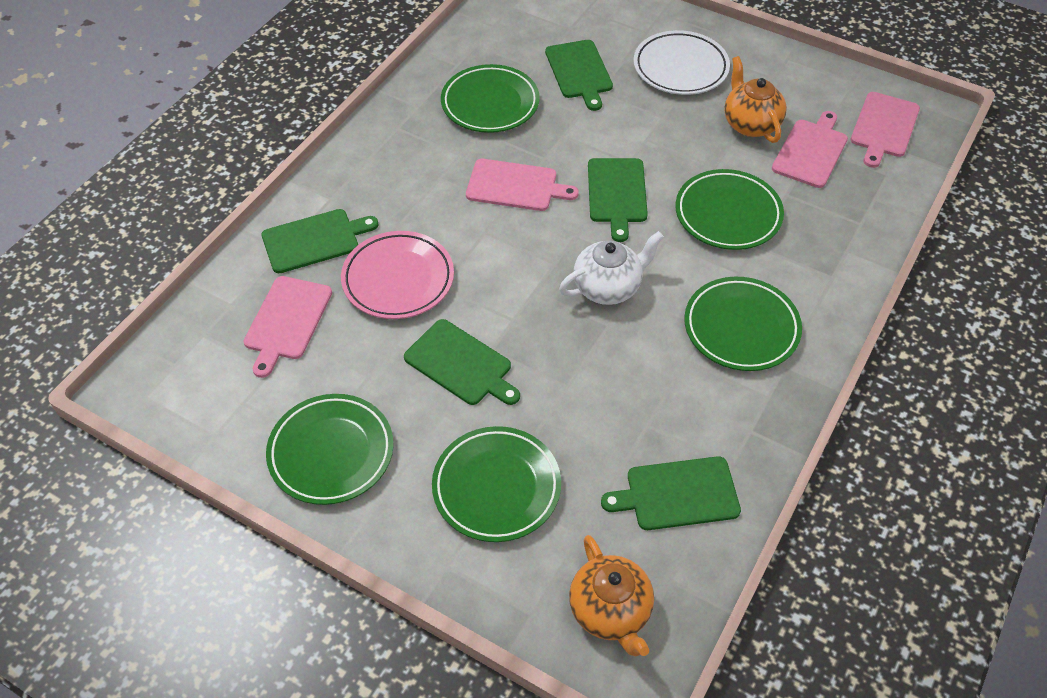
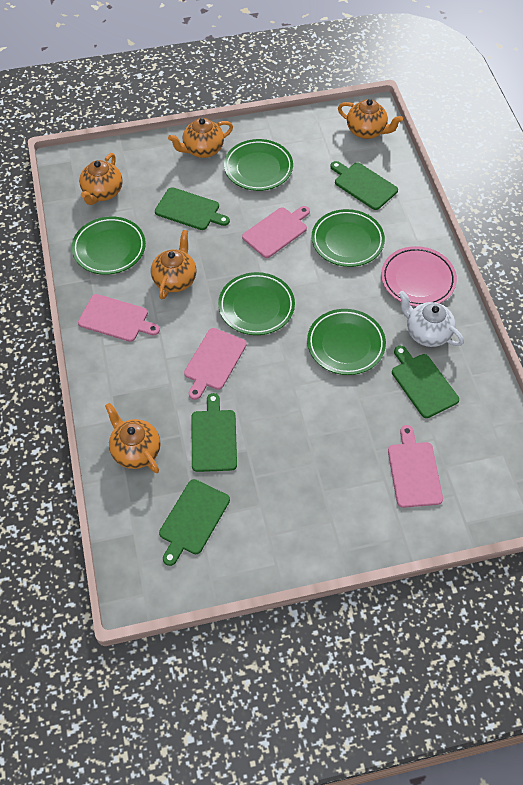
orange teapot: [569,535,654,656] [724,56,787,143] = 2 -> [79,153,123,205] [105,403,160,473] [151,230,196,299] [168,118,233,158] [338,99,403,139] = 5
white plate: [634,30,730,95] = 1 -> none = 0

